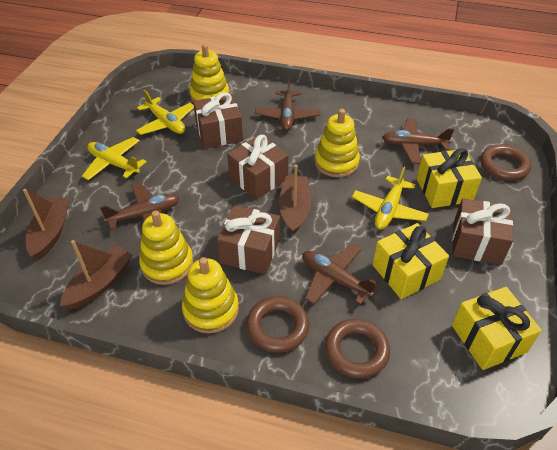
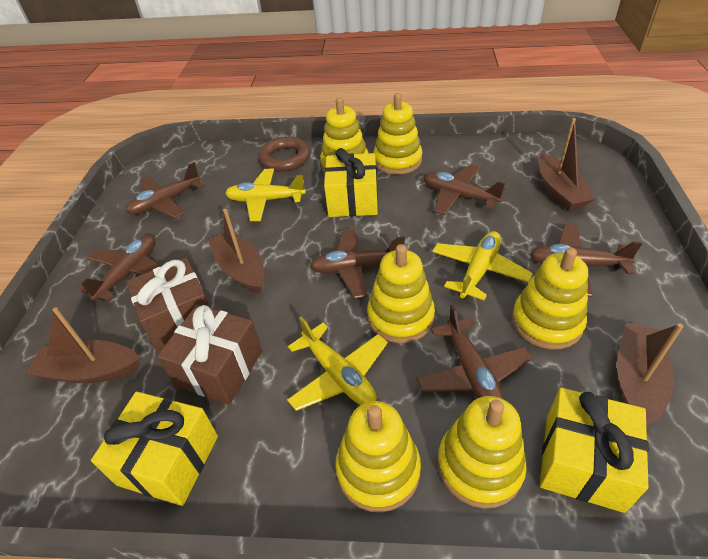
brown boat: [23,189,69,260] [60,240,133,309] [279,165,311,235] = 3 -> [26,308,140,383] [208,209,264,294] [539,118,595,211] [617,322,684,427] = 4
brown gift: [193,92,243,148] [217,205,280,274] [227,135,288,199] [452,198,513,265] = 4 -> [126,257,210,351] [157,305,262,405] = 2
brown plane: [100,183,179,230] [255,78,320,131] [302,244,379,305] [382,118,454,164] = 4 -> [79,235,162,301] [125,162,204,218] [310,228,405,299] [416,304,533,400] [423,165,505,215] [530,224,642,297] = 6
brown ring: [246,296,309,353] [325,319,390,379] [480,144,531,181] = 3 -> [258,137,310,172] = 1
yellow stacking toy: [139,210,193,285] [182,257,239,334] [190,44,229,102] [315,109,360,177] = 4 -> [320,97,369,173] [335,401,421,512] [367,244,435,343] [373,93,422,175] [438,396,527,509] [512,247,588,350] = 6

